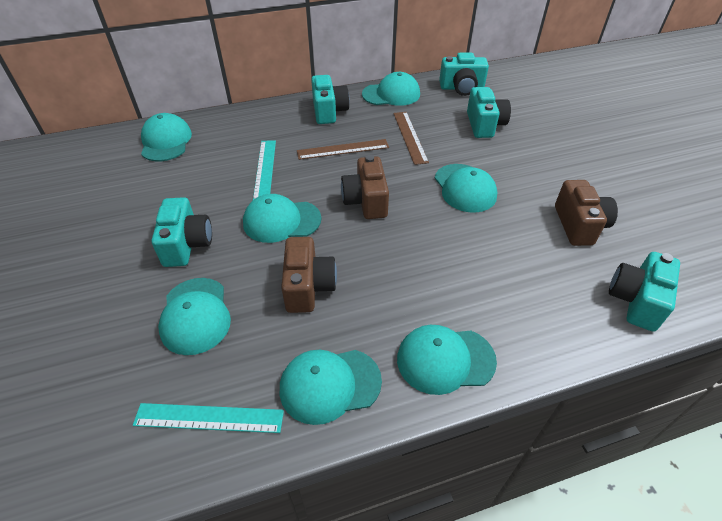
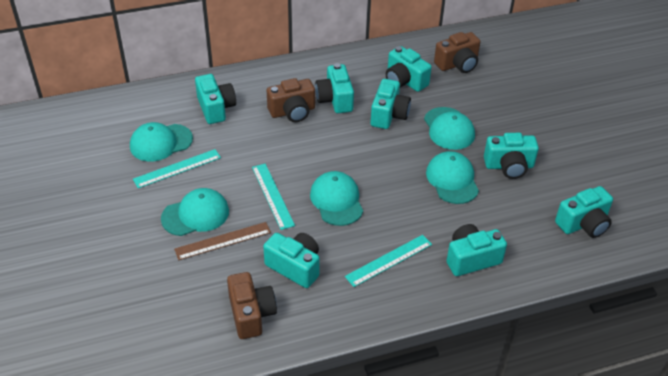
brown ruler: [297,139,389,160] [393,112,429,165] = 2 -> [174,222,271,260] = 1
turquoise camera: [151,197,212,267] [311,75,350,124] [439,53,489,96] [467,87,511,138] [609,252,680,332] = 5 -> [195,74,236,124] [263,233,320,288] [315,63,354,113] [370,79,411,129] [386,46,432,92] [446,224,507,276] [484,133,539,179] [555,186,613,238] = 8
turquoise cap: [141,113,192,161] [158,278,231,355] [243,194,321,243] [280,350,382,425] [362,72,420,106] [397,325,497,395] [435,164,497,213] = 7 -> [130,122,193,162] [161,188,229,236] [310,171,363,226] [424,107,475,150] [426,151,479,204] = 5
turquoise ruler: [133,403,284,433] [253,140,276,200] = 2 -> [133,149,221,188] [252,164,295,230] [345,235,432,287] = 3

